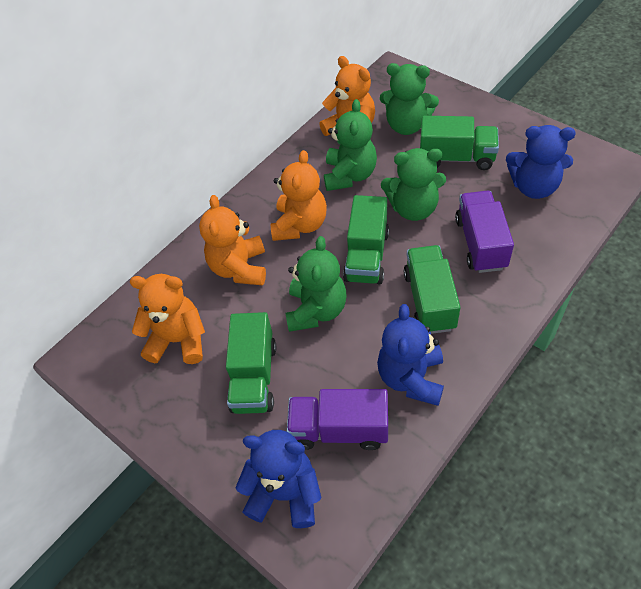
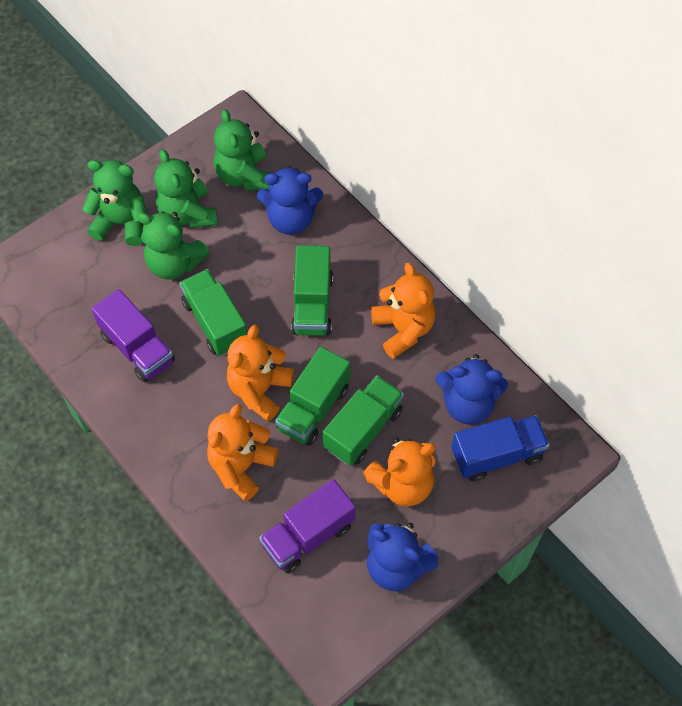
blue truck: none = 0 -> [452,415,550,482] = 1

